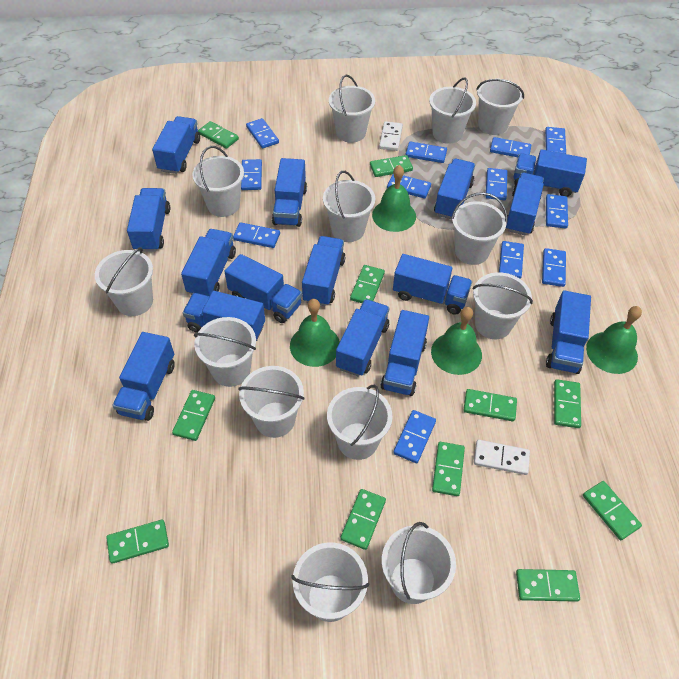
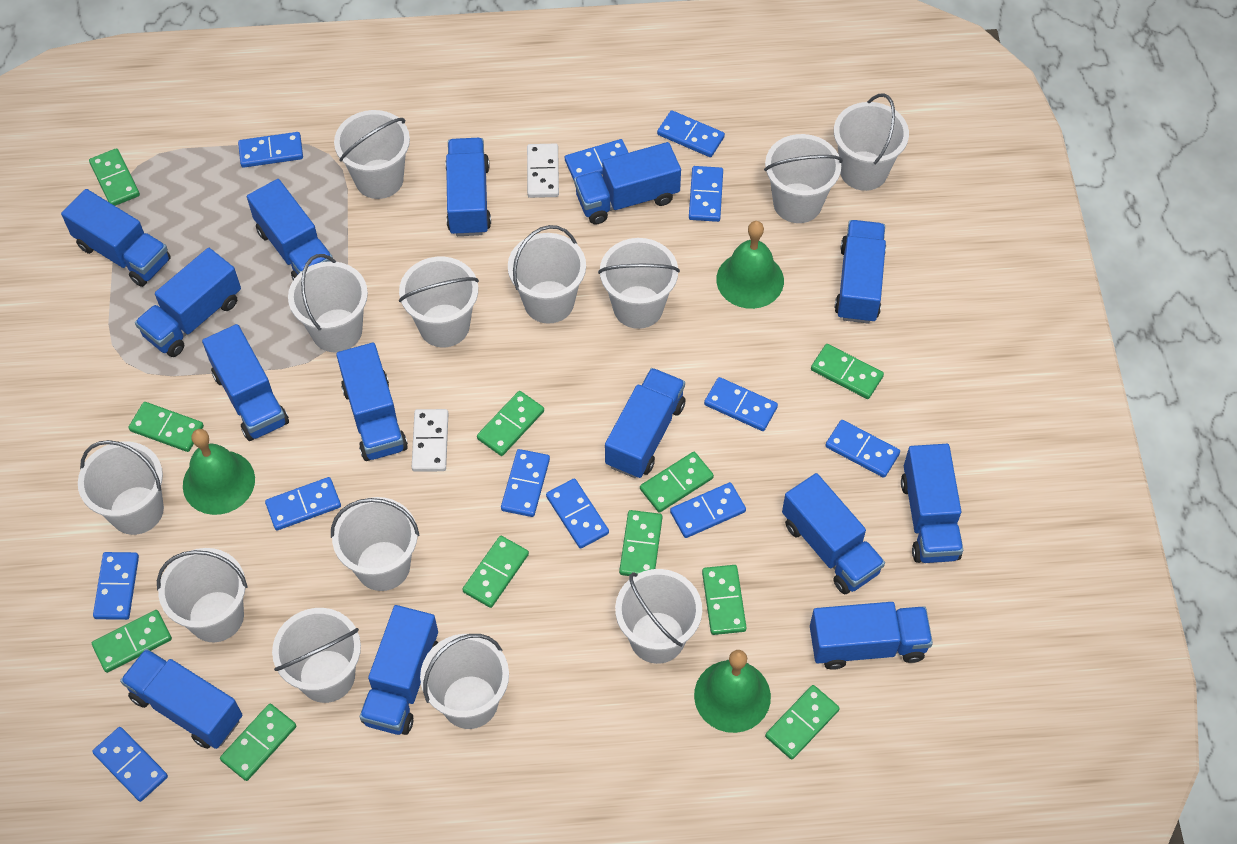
blue truck: [113,332,175,421] [127,188,170,252] [152,116,200,174] [181,229,236,297] [183,291,265,341] [224,254,302,323] [272,158,307,227] [302,236,346,306] [336,299,389,376] [380,310,429,396] [393,254,472,314] [434,159,475,219] [506,173,544,235] [514,149,587,197] [546,290,591,374] = 15 -> [61,189,171,287] [120,649,242,749] [135,248,241,357] [202,324,289,441] [247,179,334,280] [336,343,408,461] [360,605,438,735] [445,138,491,236] [574,142,681,225] [605,368,685,478] [782,473,885,594] [810,602,933,670] [835,220,886,324] [901,444,963,563] = 14
green bell: [290,299,340,367] [372,165,416,232] [431,307,482,375] [586,306,642,374] = 4 -> [183,429,255,515] [694,650,771,733] [716,221,784,309] = 3

